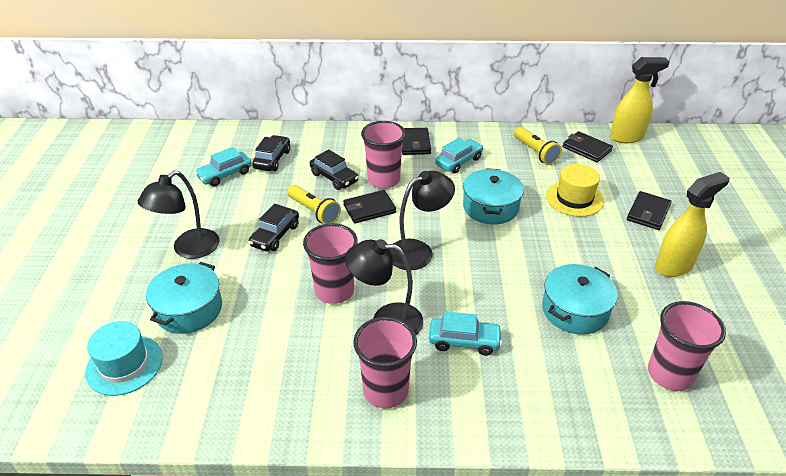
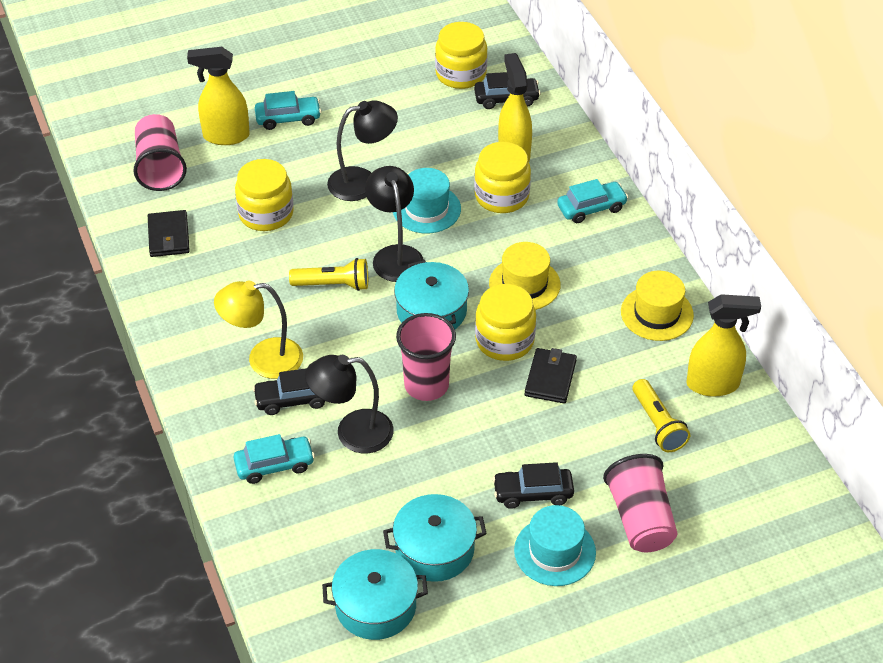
black wallet: [343,190,396,224] [402,128,431,155] [563,131,613,162] [627,191,671,230] = 4 -> [148,210,190,257] [525,348,577,403] = 2
pink cup: [303,223,358,304] [353,317,417,408] [361,121,406,189] [648,301,726,391] = 4 -> [134,114,187,191] [396,313,456,401] [603,454,678,552] = 3
turquoise hat: [85,321,163,396] = 1 -> [393,168,461,233] [514,505,596,586] = 2
yellow hat: [546,164,604,217] = 1 -> [489,242,561,310] [621,271,694,341] = 2
yellow jar: none = 0 -> [235,159,294,231] [435,22,488,89] [474,142,531,213] [475,284,536,361] = 4
yellow lamp: none = 0 -> [214,281,303,379] = 1
yellow spray bottle: [610,57,670,143] [655,172,729,277] = 2 -> [187,47,250,145] [498,53,532,162] [686,294,761,397] = 3

